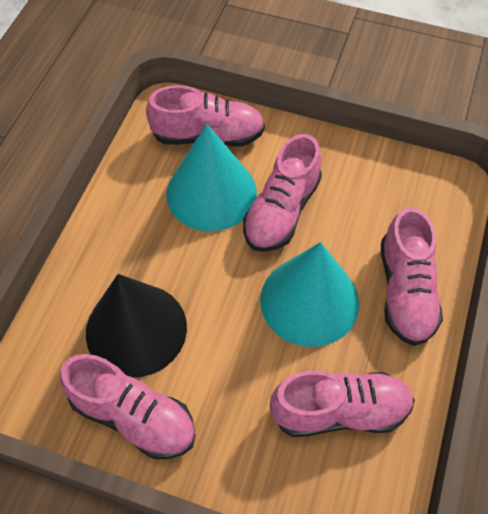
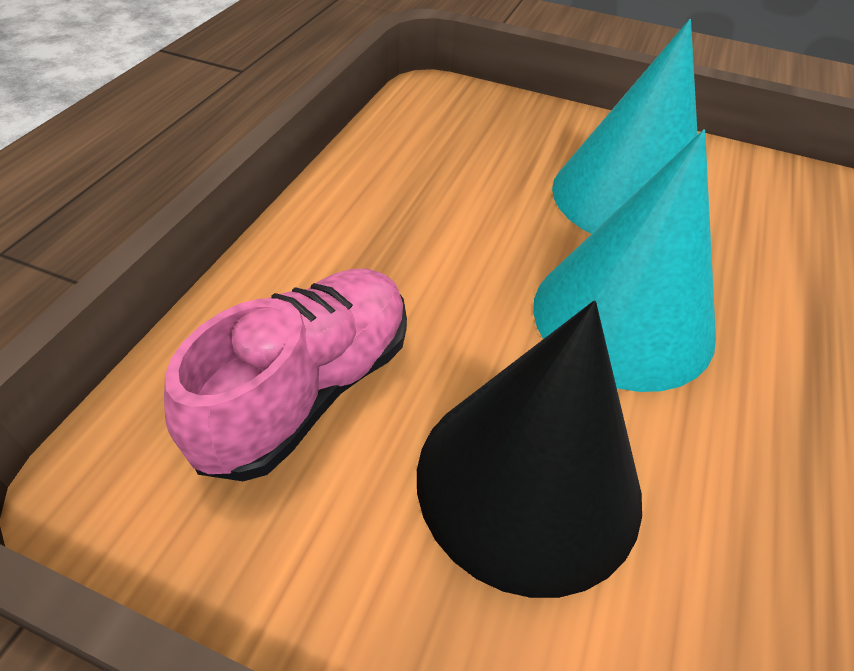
pink shoe: [60,354,195,459] [146,85,265,147] [243,134,322,252] [270,371,415,437] [381,207,443,346] = 5 -> [164,269,407,481] = 1

